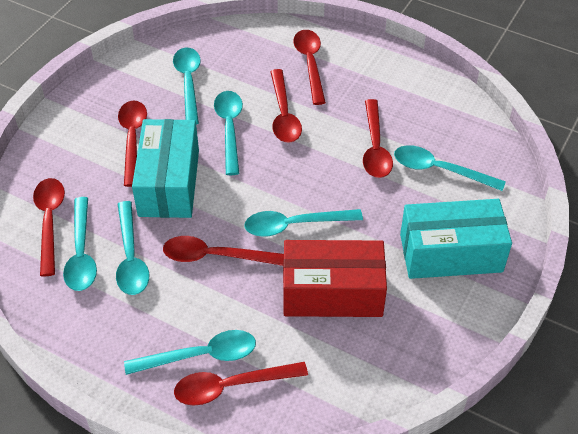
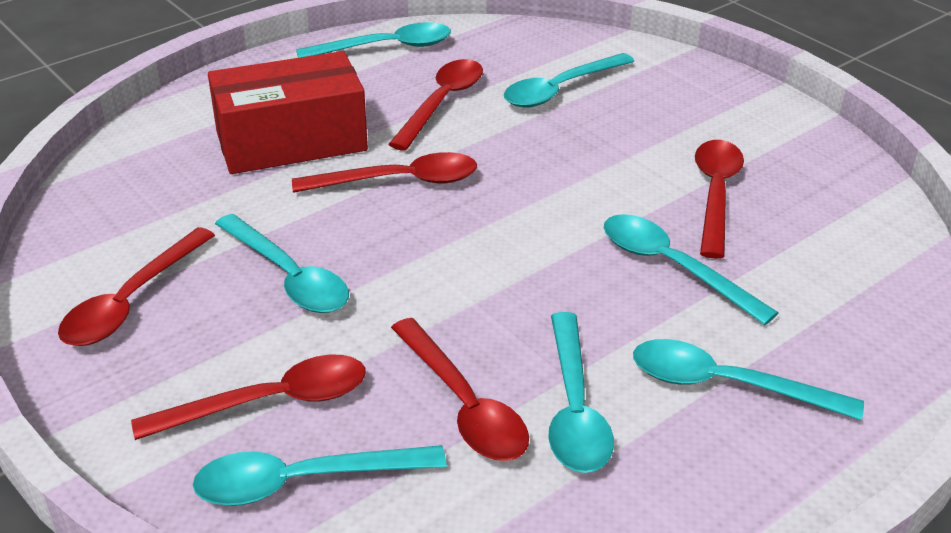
red spoon: [33,178,65,276] [118,101,147,187] [163,236,284,266] [174,362,308,406] [270,69,302,143] [293,30,326,105] [363,99,393,178] = 7 -> [58,227,215,346] [131,355,366,440] [292,152,477,193] [388,59,483,151] [391,318,529,461] [695,140,744,259] = 6
turquoise box: [132,119,199,218] [400,199,512,279] = 2 -> none = 0

